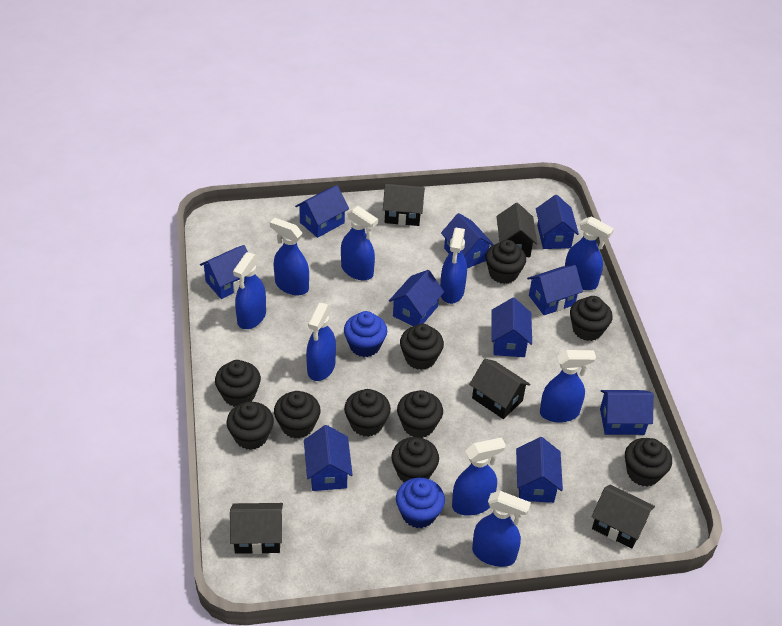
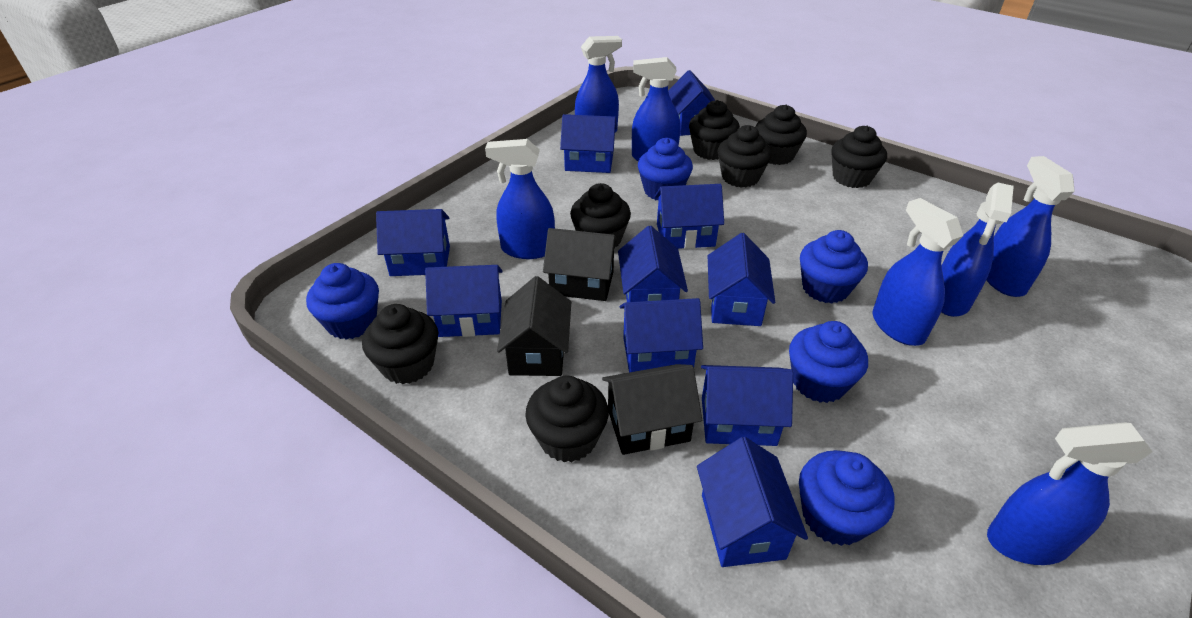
black cupcake: [215,360,261,407] [227,401,274,450] [274,391,320,439] [344,389,391,437] [391,437,439,483] [397,390,443,438] [400,324,444,370] [485,240,526,284] [570,296,613,341] [625,438,672,487] = 10 -> [362,304,438,384] [525,376,609,462] [570,183,631,249] [689,100,740,160] [718,125,772,188] [755,105,807,165] [832,126,887,188] = 7
black house: [230,503,283,554] [383,184,425,226] [469,359,531,419] [496,203,537,257] [592,485,655,549] = 5 -> [497,276,571,376] [543,228,619,301] [602,364,702,455] = 3
blue cupcake: [344,311,387,357] [396,478,445,528] = 2 -> [306,263,379,340] [638,138,693,200] [789,321,868,403] [799,450,895,546] [800,230,868,304] = 5
blue spray bottle: [233,252,266,329] [270,218,309,295] [306,303,336,381] [341,206,378,280] [440,228,467,304] [452,437,506,516] [472,491,531,567] [540,350,596,423] [565,216,614,290] = 9 -> [485,139,555,259] [575,36,622,133] [632,57,681,161] [872,198,963,346] [941,182,1014,317] [986,156,1075,297] [987,423,1153,565] = 7

